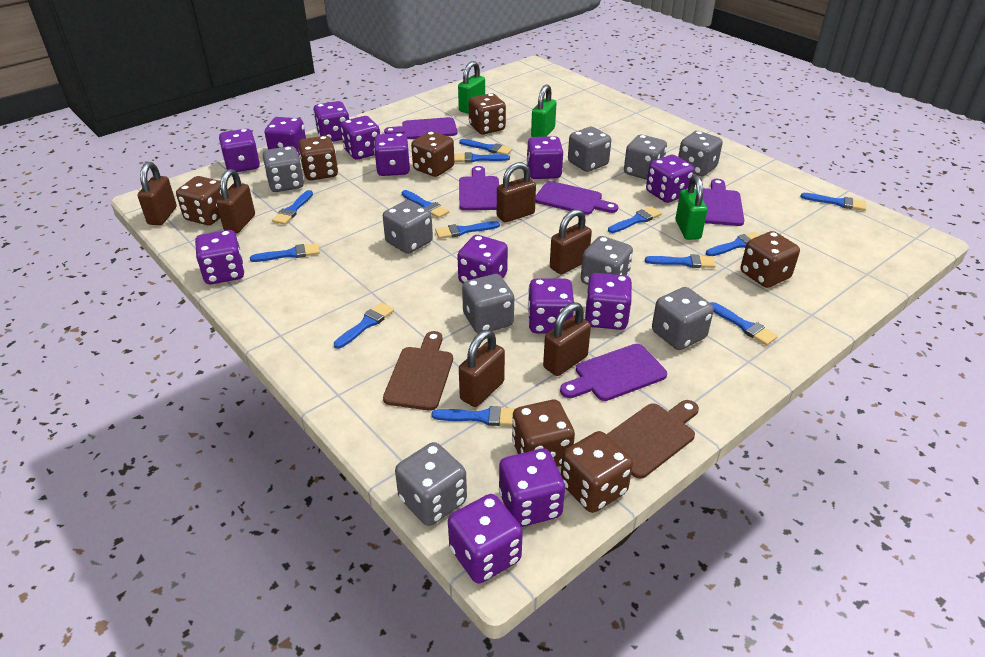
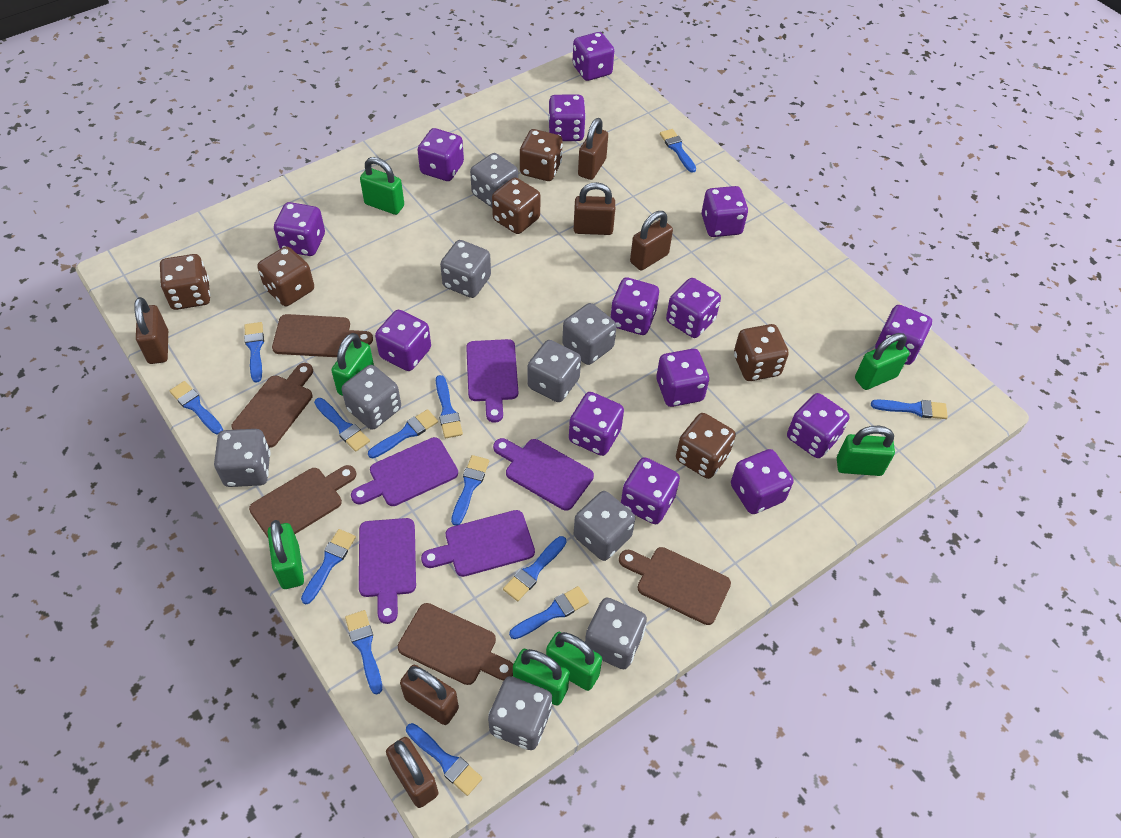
brown cutting board: [383,331,453,411] [606,400,699,479] = 2 -> [231,363,313,448] [249,465,356,537] [272,314,373,357] [398,603,513,685] [619,547,731,625] = 5
brown dice: [176,176,222,225] [298,136,338,180] [411,131,454,177] [469,93,506,134] [512,400,575,467] [561,431,633,513] [741,231,800,288] = 7 -> [160,254,210,310] [257,246,314,306] [492,177,541,234] [520,129,563,181] [676,413,736,479] [734,324,789,381] = 6
green padlock: [458,61,485,114] [531,84,557,137] [676,175,707,240] = 3 -> [268,520,304,589] [331,333,374,396] [360,157,404,215] [513,649,570,706] [546,632,602,691] [837,426,895,476] [855,333,909,390] = 7
purple dice: [195,230,244,284] [219,129,260,172] [265,117,306,156] [313,101,349,142] [341,116,380,160] [374,133,410,176] [448,494,523,584] [457,235,508,283] [499,449,565,527] [526,136,563,179] [528,278,574,333] [585,273,632,330] [646,155,694,203] = 13 -> [274,202,325,256] [375,310,431,371] [418,128,464,181] [548,95,586,141] [569,392,624,456] [573,32,614,81] [610,277,659,335] [621,457,680,524] [656,349,709,407] [666,278,721,338] [702,186,748,237] [731,449,793,514] [787,393,849,458] [875,305,932,365] = 14

